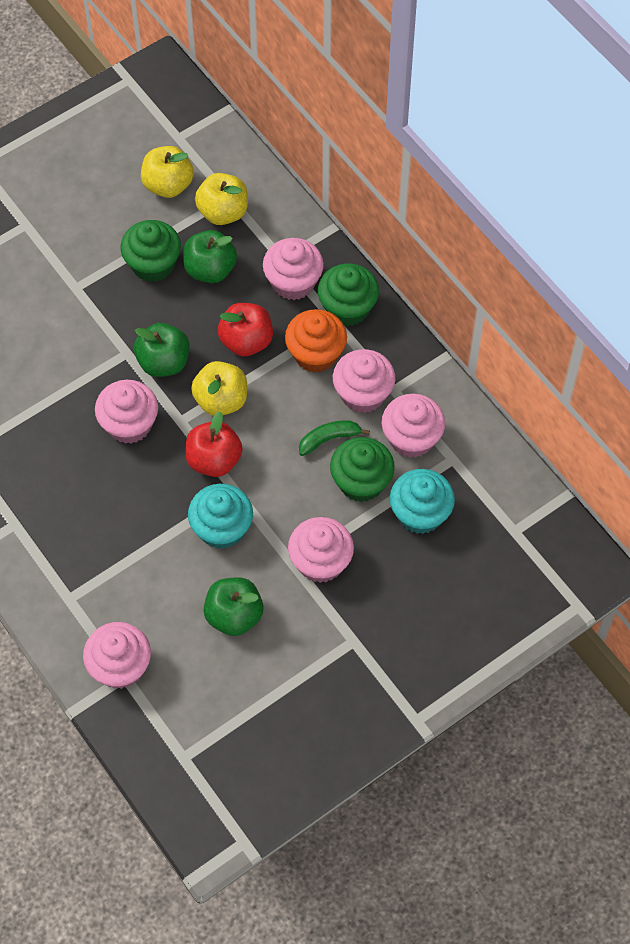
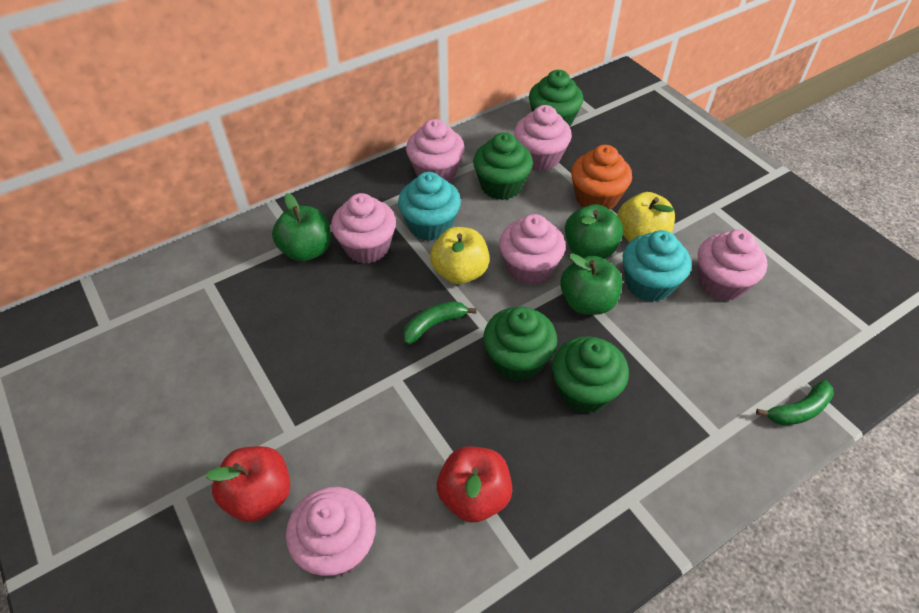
green banana: [299,420,370,456] = 1 -> [403,301,477,345] [756,380,834,425] = 2
green cupcake: [120,220,181,282] [318,264,379,326] [330,437,395,502] = 3 -> [473,132,533,200] [483,307,557,381] [529,70,583,127] [552,336,629,413] = 4
yellow apple: [141,146,194,198] [191,361,247,416] [195,173,248,225] = 3 -> [430,227,490,284] [617,192,675,242] = 2

